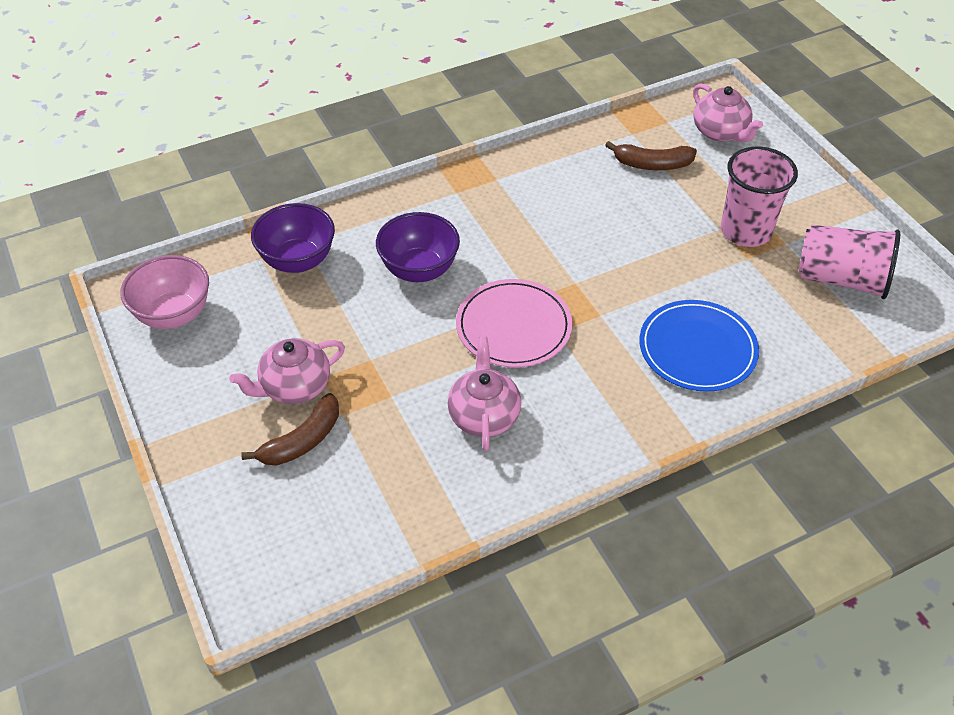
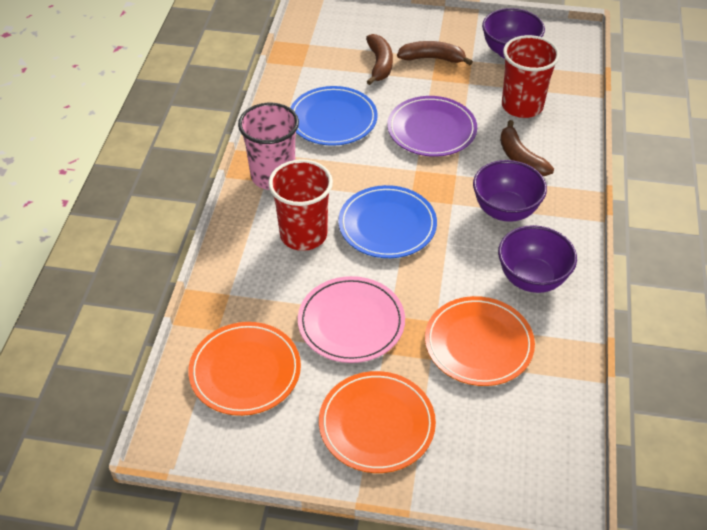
blue plate: [639,300,759,392] = 1 -> [290,86,378,146] [338,185,437,258] = 2
brown banana: [241,393,339,466] [605,141,697,170] = 2 -> [366,34,393,85] [397,41,473,65] [500,120,554,176] = 3
orange plate: none = 0 -> [188,322,301,416] [319,371,436,473] [425,296,535,386] = 3
pink bowl: [121,255,209,329] = 1 -> none = 0
pink cup: [721,146,798,247] [798,225,900,299] = 2 -> [238,103,299,190] = 1
pink teapot: [229,338,345,404] [447,336,521,451] [693,84,763,142] = 3 -> none = 0
purple bowl: [251,203,335,273] [376,212,460,282] = 2 -> [473,160,547,222] [482,8,545,59] [498,225,577,293] = 3
purple plate: none = 0 -> [387,96,477,157] = 1
red cup: none = 0 -> [268,159,333,251] [502,35,560,118] = 2

